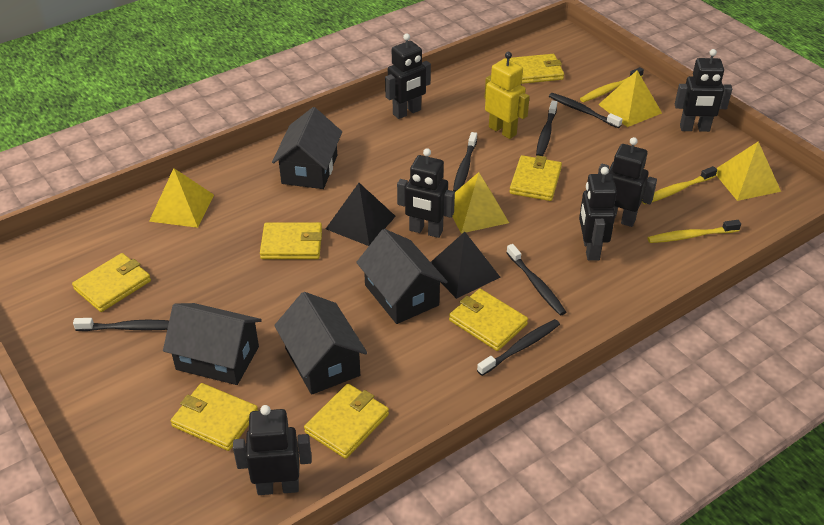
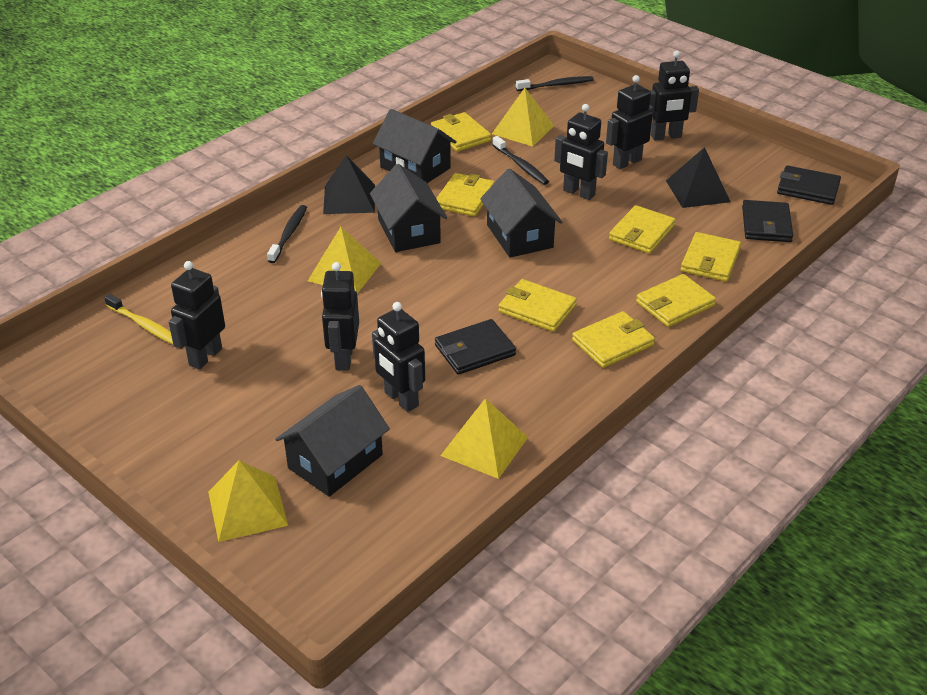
black toothbrush: [73,318,169,331] [453,132,477,192] [477,319,560,376] [506,244,566,316] [536,100,557,156] [549,93,623,128] = 6 -> [267,205,307,263] [492,136,549,185] [516,76,594,91] = 3
black wallet: none = 0 -> [435,319,516,375] [742,200,793,242] [777,165,841,205] = 3
yellow robot: [485,52,530,139] = 1 -> none = 0
yellow toothbrush: [580,67,644,102] [642,166,717,204] [648,220,741,243] = 3 -> [104,294,173,344] = 1

